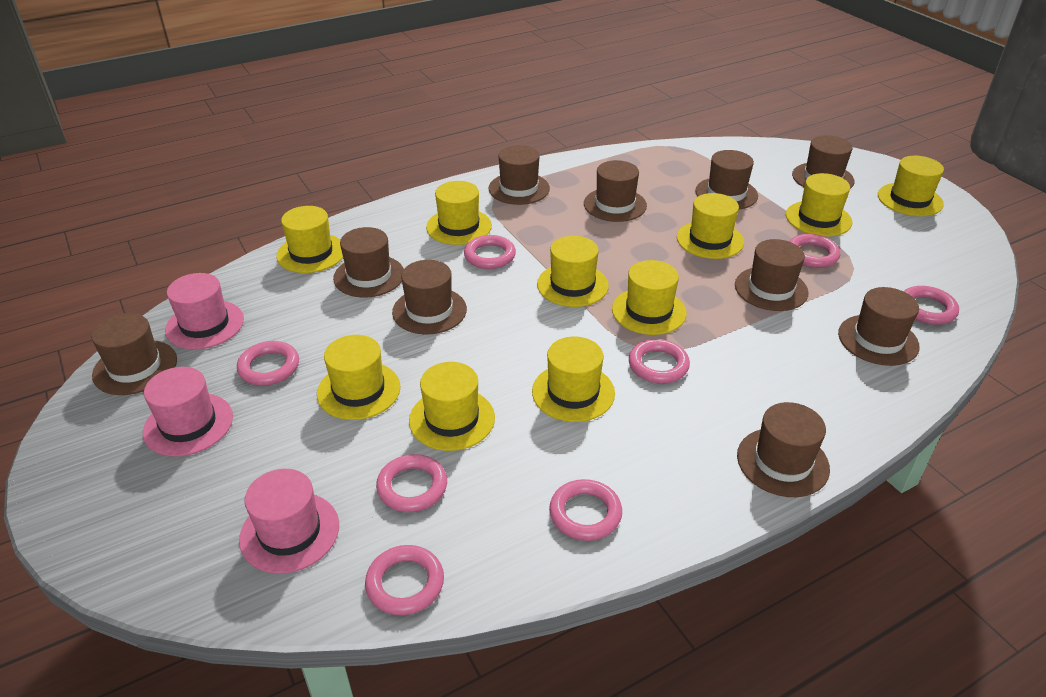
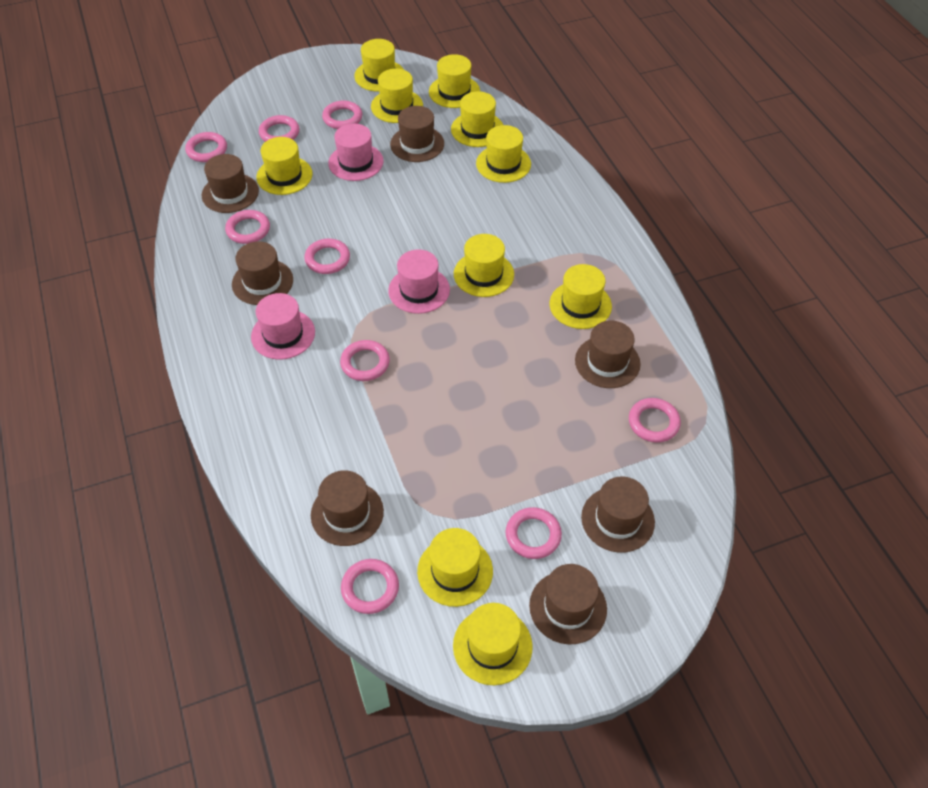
brown hat: [91,313,177,395] [333,227,404,298] [392,260,467,334] [489,145,550,205] [584,160,647,222] [695,150,758,210] [735,239,808,311] [737,402,830,497] [792,135,854,189] [838,287,920,366] = 10 -> [202,154,259,213] [232,241,293,305] [311,470,384,546] [390,106,444,162] [529,564,607,644] [575,321,640,388] [581,477,655,553] = 7
pink ring: [237,341,299,386] [365,545,444,615] [376,454,447,512] [464,235,516,269] [549,479,622,541] [629,339,690,384] [789,234,840,268] [904,286,959,325] = 8 -> [185,132,227,162] [225,210,270,244] [259,115,300,142] [304,239,350,274] [322,101,362,129] [340,340,390,381] [341,559,399,614] [506,507,562,559] [629,398,681,443] = 9

